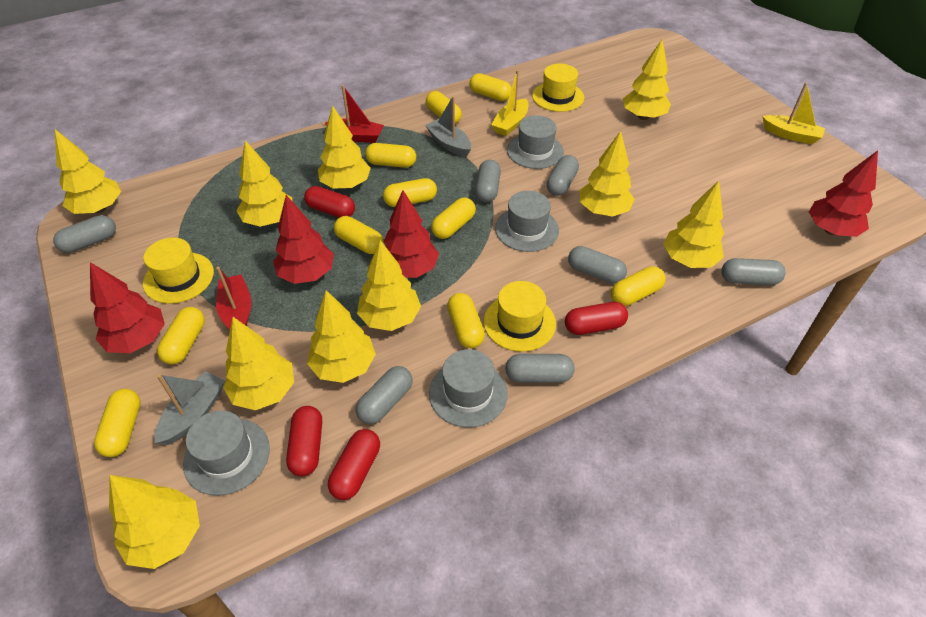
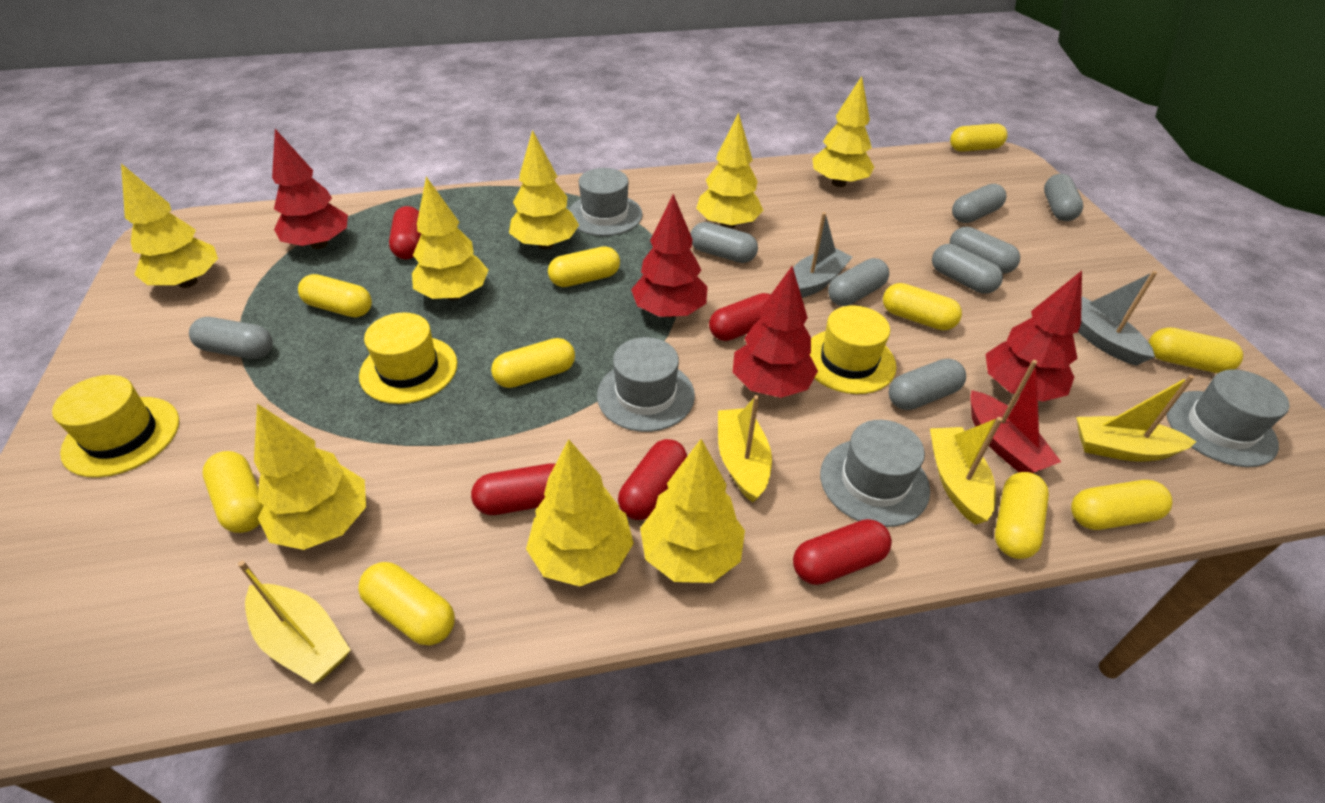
grey capsule: [53,215,116,253] [356,366,413,424] [475,160,501,202] [505,354,575,383] [547,155,579,196] [568,246,627,284] [721,258,786,285] = 7 -> [189,317,273,359] [690,222,758,263] [828,258,889,306] [889,358,966,410] [932,244,1003,293] [950,227,1020,274] [952,184,1006,223] [1044,174,1083,221] = 8
red boat: [216,267,251,329] [325,85,384,143] = 2 -> [970,360,1061,473] = 1
red capsule: [286,406,322,476] [304,186,355,218] [328,429,380,500] [565,302,628,335] = 4 -> [389,206,421,259] [471,463,555,515] [618,439,687,520] [709,293,771,341] [793,519,892,585] = 5
yellow boat: [491,70,529,136] [762,83,825,144] = 2 -> [238,561,351,684] [718,395,772,502] [930,417,1003,525] [1076,375,1197,462] = 4
yellow tree: [55,129,121,214] [109,475,200,569] [223,317,294,410] [236,140,292,227] [307,290,376,383] [318,105,371,189] [357,240,421,331] [580,131,635,217] [623,39,671,120] [663,181,724,268] = 10 -> [121,164,218,288] [254,404,366,550] [412,177,488,300] [509,130,579,249] [526,439,634,587] [640,439,745,583] [696,113,764,229] [812,76,874,187] = 8

